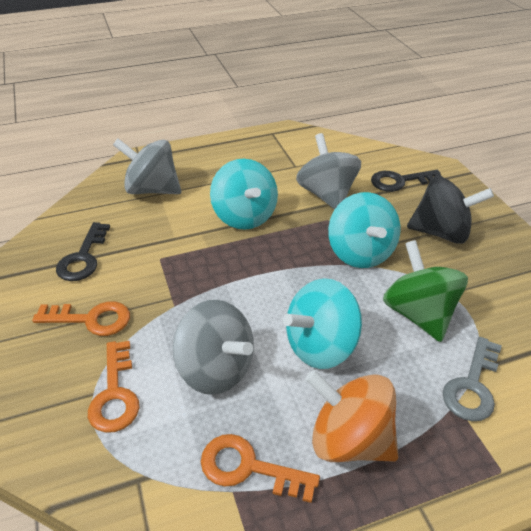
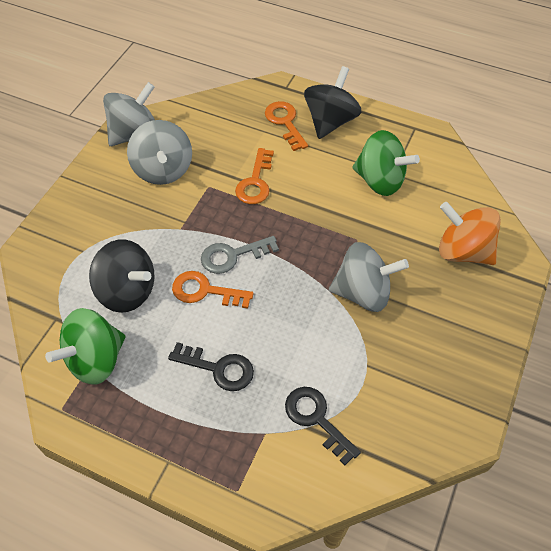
black spinning top: [407,176,494,244] = 1 -> [89,240,154,313] [304,66,361,139] = 2
green spinning top: [383,240,468,342] = 1 -> [45,308,126,385] [352,130,420,196] = 2
turquoise spinning top: [210,159,278,230] [283,278,362,369] [328,192,400,268] = 3 -> none = 0

